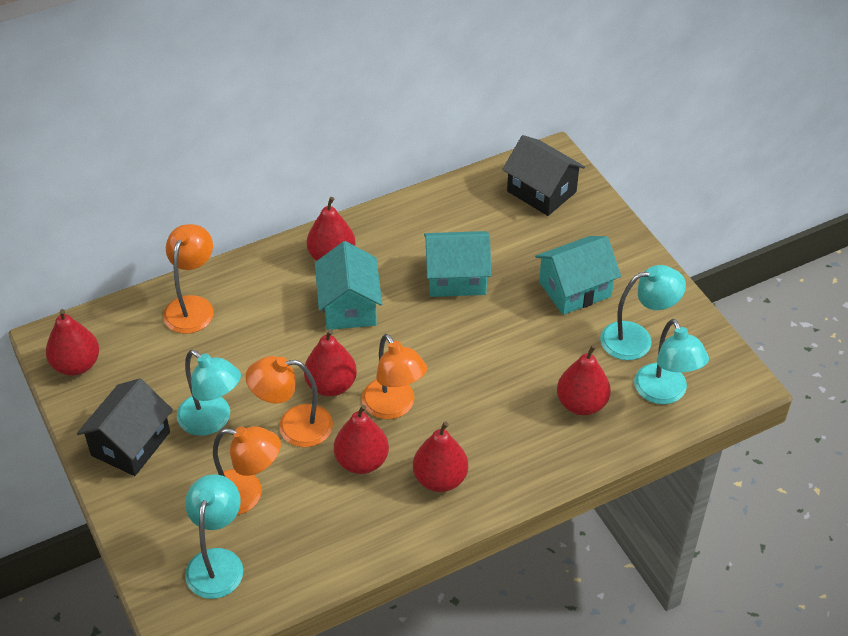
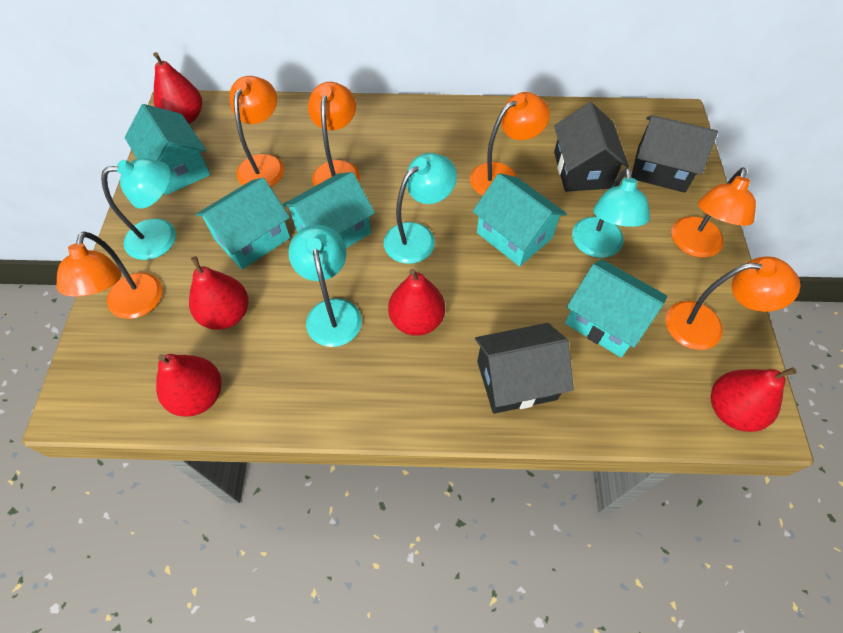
black house: [77,378,173,476] [502,135,585,216] = 2 -> [475,323,574,414] [554,102,629,192] [631,115,718,193] = 3
orange lamp: [163,224,214,334] [213,426,281,515] [245,356,333,447] [362,334,427,419] = 4 -> [56,232,163,319] [229,76,284,187] [308,82,360,186] [470,92,550,196] [666,256,800,350] [671,167,756,258] = 6
red pear: [46,309,99,376] [304,329,357,396] [307,197,356,261] [334,405,389,474] [413,422,468,492] [557,345,611,415] = 6 -> [153,52,202,124] [156,354,222,417] [189,256,248,330] [388,269,445,336] [711,367,796,432] = 5
turquoise house: [315,241,382,330] [424,231,491,297] [535,236,621,315] = 3 -> [125,104,210,195] [196,178,290,269] [283,172,375,248] [473,173,567,266] [565,259,667,358] = 5

